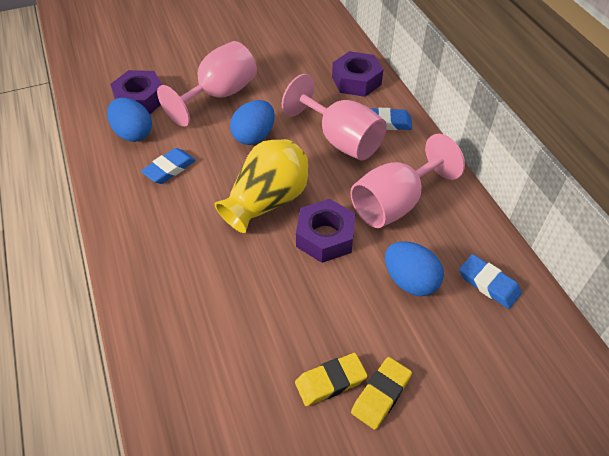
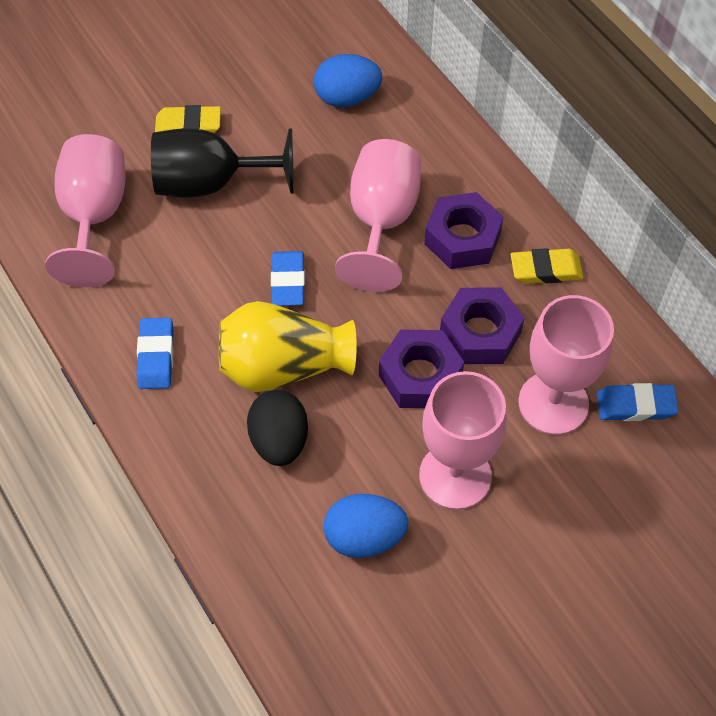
black egg: none = 0 -> [247,390,308,466] = 1
black goblet: none = 0 -> [151,128,294,198] = 1
blue egg: [107,98,152,142] [230,100,275,145] [385,241,444,296] = 3 -> [314,54,382,107] [324,494,408,558] = 2
pink goblet: [157,41,257,127] [282,74,387,161] [350,134,465,228] = 3 -> [45,134,126,287] [335,139,421,292] [419,371,507,510] [518,295,614,435] = 4

